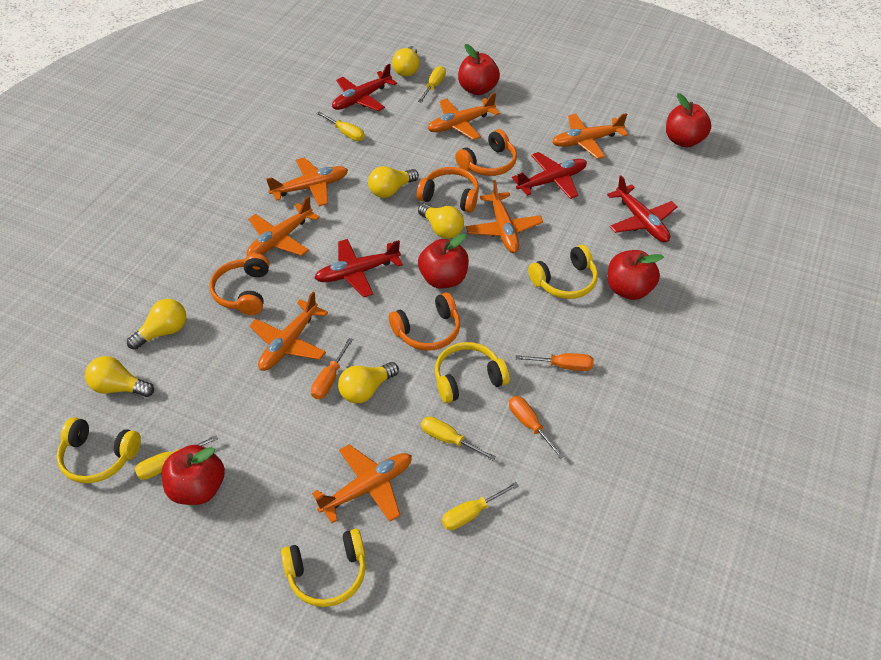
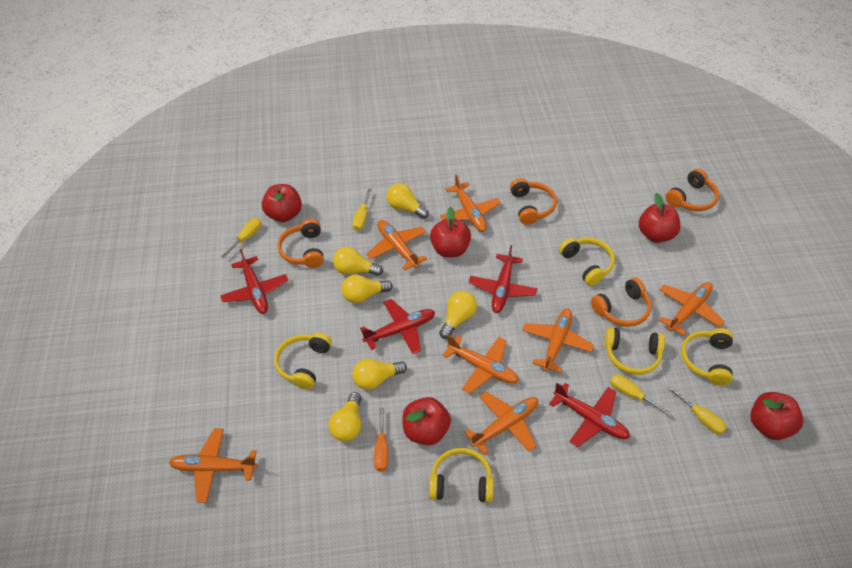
orange screwdriver: [311,338,353,399] [509,396,564,459] [515,353,594,371] = 3 -> [374,408,388,472] = 1
yellow headphones: [57,417,141,483] [281,529,366,607] [435,342,510,403] [528,245,598,299] = 4 -> [275,333,332,390] [429,448,494,503] [559,238,615,286] [605,327,665,375] [681,328,733,386] = 5
yellow screwdriver: [135,435,218,480] [316,112,365,141] [418,66,446,103] [421,416,496,461] [442,482,519,530] = 5 -> [221,218,261,258] [352,189,372,231] [610,374,672,416] [667,386,727,434] = 4

